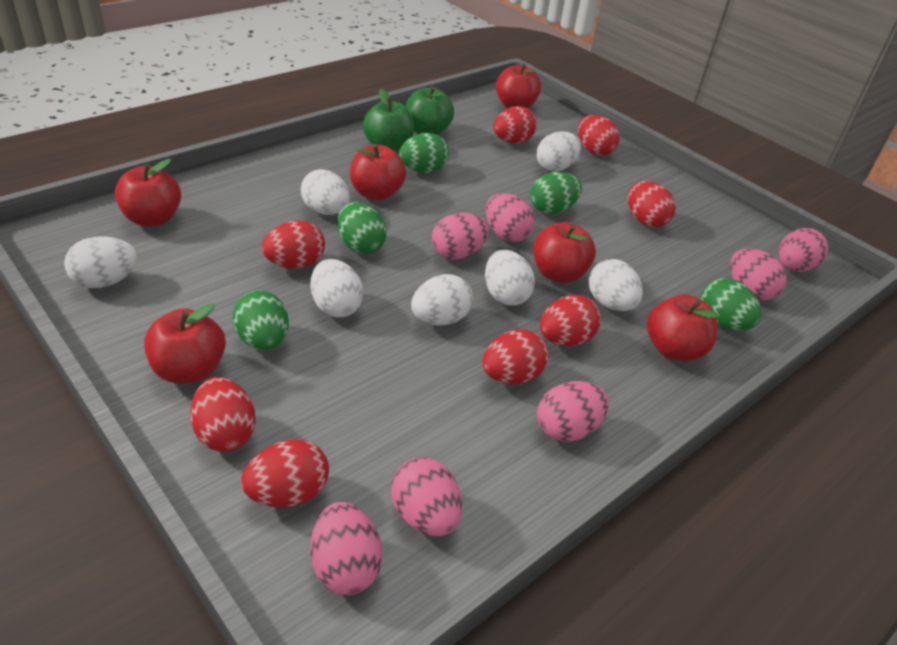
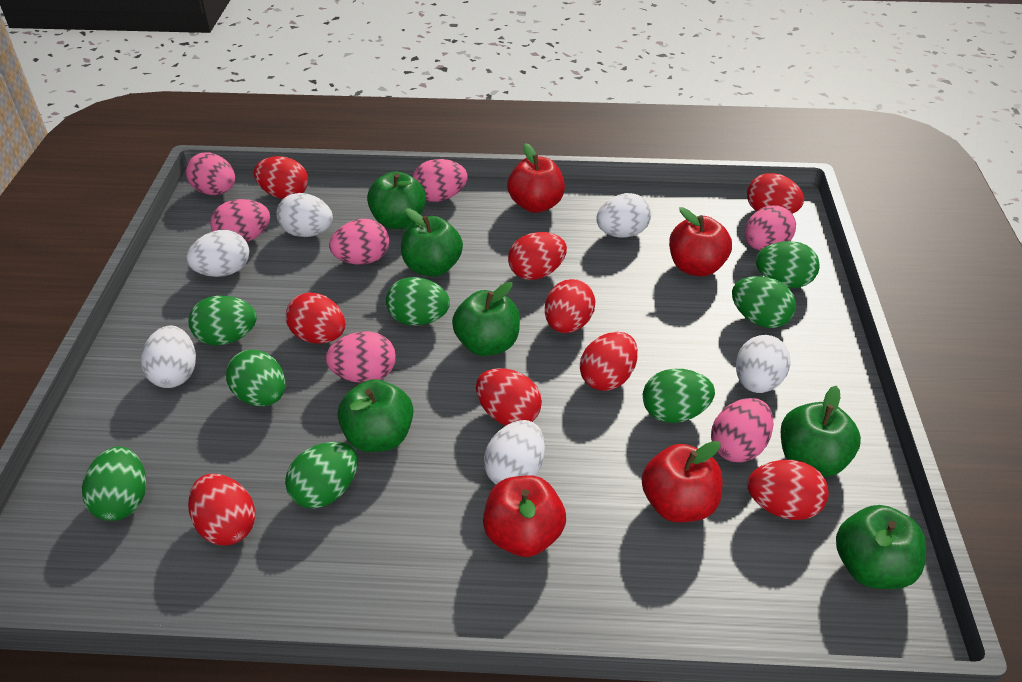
green apple: [363,88,414,151] [405,86,454,135] = 2 -> [337,379,413,452] [367,171,426,229] [401,208,463,277] [452,282,520,356] [781,386,861,477] [836,505,926,589] = 6
green egg: [233,291,289,350] [337,202,387,254] [399,133,449,173] [530,172,582,214] [700,278,762,331] = 5 -> [82,447,146,521] [188,296,257,345] [226,349,285,406] [285,442,358,509] [386,277,450,326] [643,369,715,423] [732,276,796,328] [756,241,820,288] = 8
red apple: [115,159,181,227] [144,303,226,383] [350,144,406,200] [496,64,541,109] [533,222,596,283] [647,294,720,361] = 6 -> [483,475,566,557] [507,143,565,213] [642,441,722,522] [669,207,732,277] = 4
red egg: [190,377,256,452] [241,439,329,507] [262,220,325,269] [482,329,549,384] [493,106,537,144] [540,295,601,346] [578,115,620,156] [628,181,676,228] = 8 -> [188,474,255,545] [254,156,308,199] [286,293,345,344] [476,368,542,426] [508,232,567,280] [545,279,596,333] [580,332,638,391] [747,173,804,214] [747,460,829,520] = 9
white egg: [64,236,138,288] [301,169,350,215] [311,259,363,317] [411,274,473,326] [485,250,535,306] [537,132,581,172] [589,259,643,311] = 7 -> [141,326,196,388] [186,230,249,277] [276,193,333,237] [484,420,545,484] [596,193,651,238] [736,335,791,393] = 6

